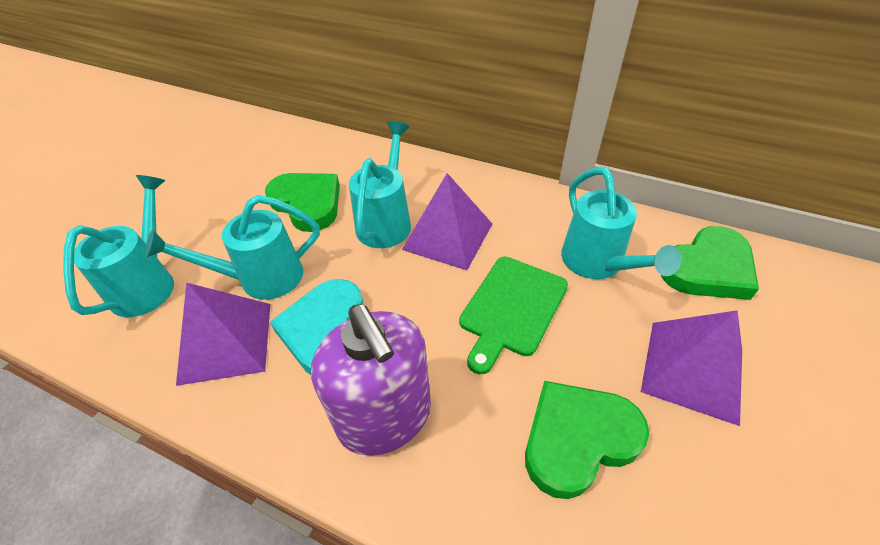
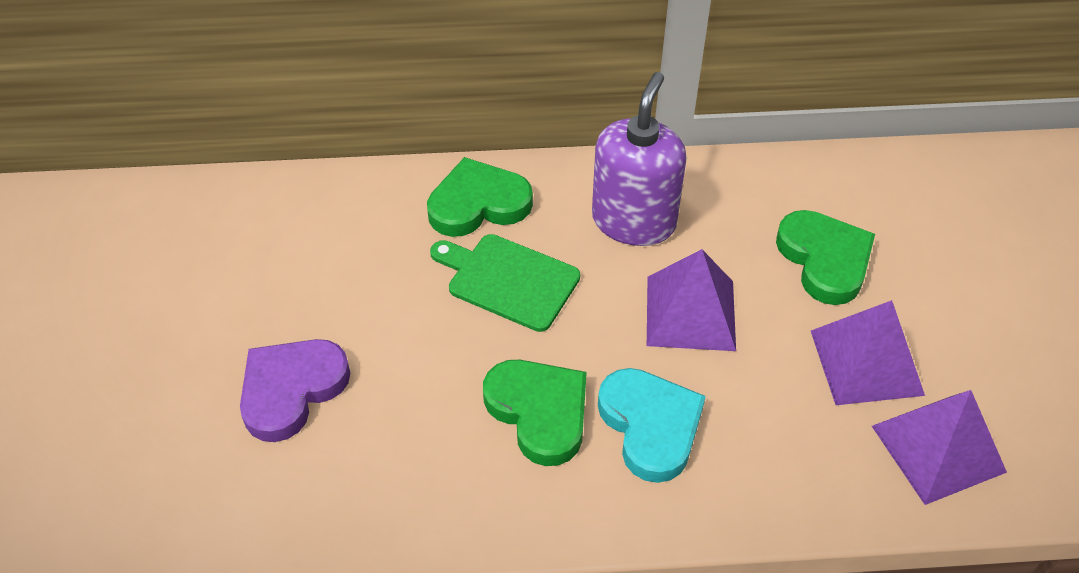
purple heart: none = 0 -> [240,339,350,442] = 1
turquoise watering can: [63,175,174,317] [145,195,320,300] [349,121,411,248] [561,167,681,279] = 4 -> none = 0

